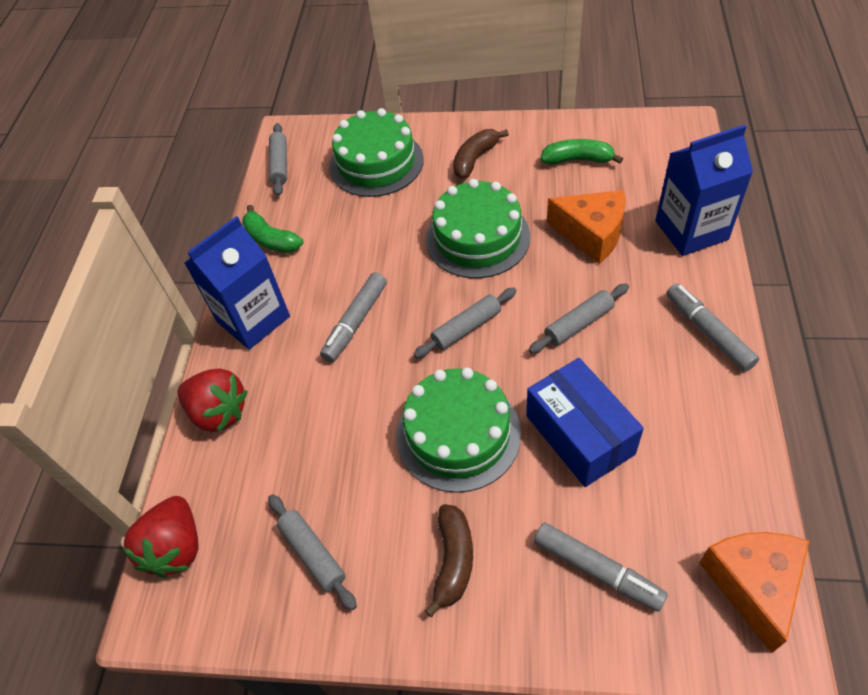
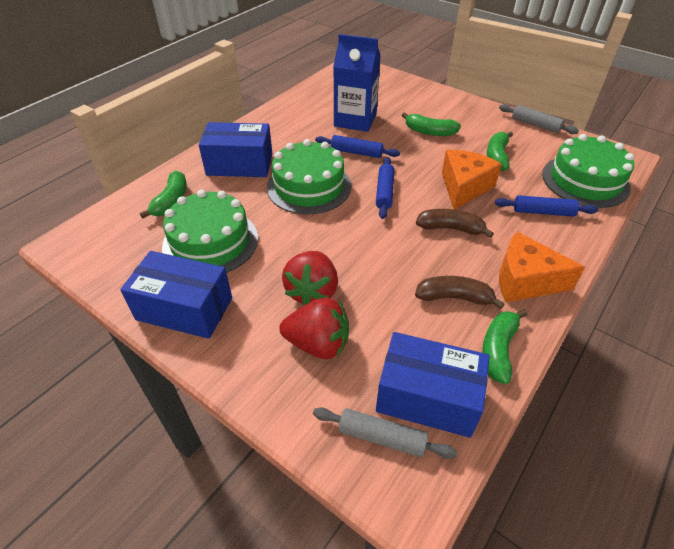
blue box: [527,358,644,487] = 1 -> [120,251,232,339] [199,122,273,177] [376,332,490,438] = 3
blue carton: [184,216,290,350] [655,125,753,256] = 2 -> [333,34,381,132] = 1
blue rolling pin: none = 0 -> [315,135,400,158] [376,157,395,219] [495,195,598,217] = 3
green banana: [242,205,303,253] [540,139,623,165] = 2 -> [140,171,187,218] [402,112,461,136] [482,309,527,384] [487,131,513,171] = 4
grey marker: [320,272,387,362] [534,523,668,612] [666,283,759,372] = 3 -> none = 0
grey rolling pin: [268,494,357,611] [269,123,287,196] [414,288,517,358] [529,283,629,354] = 4 -> [313,407,457,459] [499,104,579,134] = 2

